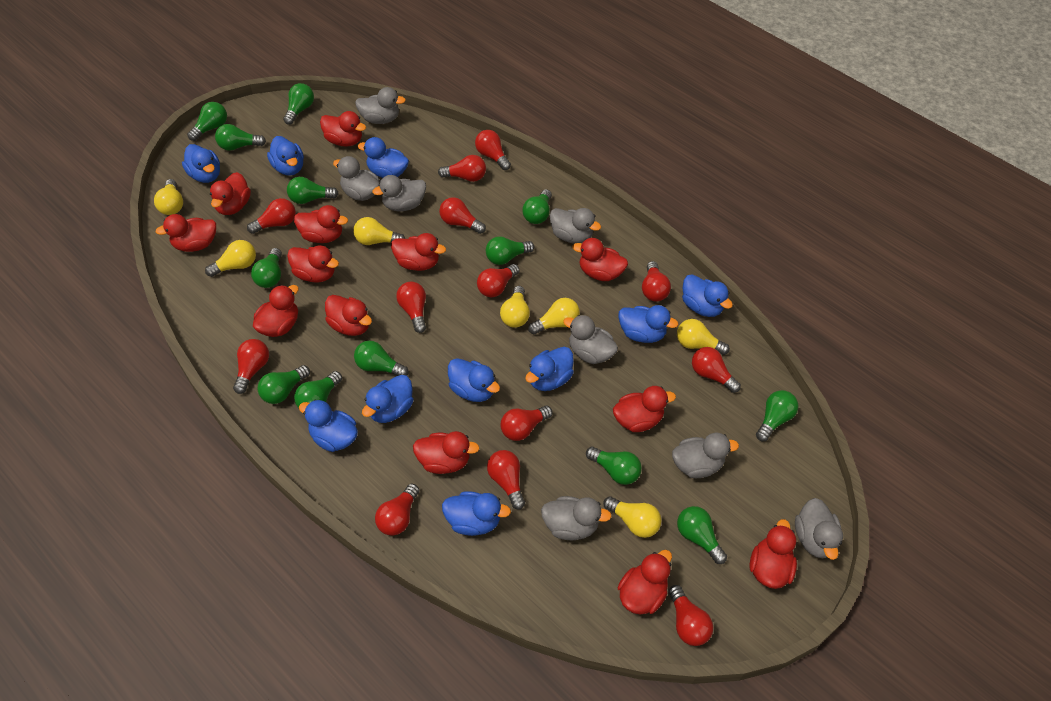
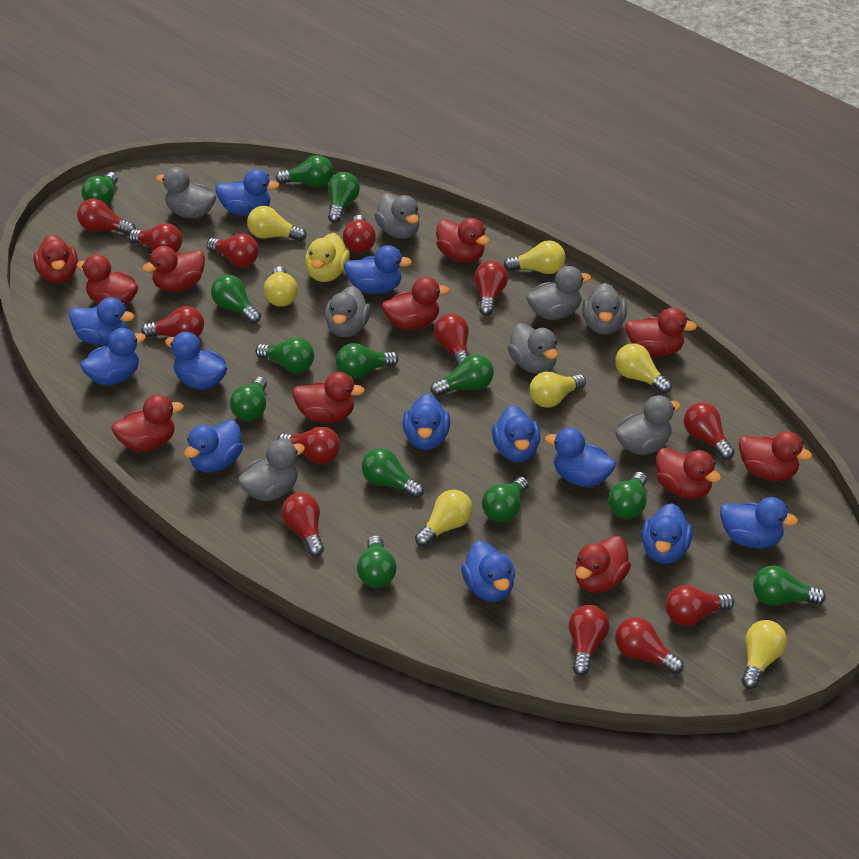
blue duck: [182,144,220,183] [267,136,304,176] [299,400,358,452] [358,137,409,178] [362,375,414,423] [442,491,511,536] [448,358,500,402] [525,347,574,391] [618,305,678,343] [682,274,733,317] = 10 -> [69,297,134,345] [80,328,146,386] [165,332,227,390] [184,420,243,473] [215,169,279,216] [344,245,412,294] [403,393,450,450] [461,540,515,602] [492,405,540,462] [545,428,616,487] [641,503,693,564] [720,497,798,549] = 12
red duck: [155,214,216,252] [210,172,251,215] [253,285,299,337] [287,245,339,283] [294,205,348,243] [320,111,366,147] [325,295,372,336] [391,233,446,271] [413,431,480,474] [572,238,628,281] [613,386,676,432] [617,550,672,615] [749,519,797,589] = 13 -> [34,234,78,284] [76,254,138,305] [111,394,184,451] [142,246,205,291] [292,372,365,423] [382,277,449,330] [436,218,490,262] [575,536,631,593] [625,308,697,357] [656,448,721,499] [739,431,812,481] = 11
yellow duck: none = 0 -> [305,233,350,282] = 1

